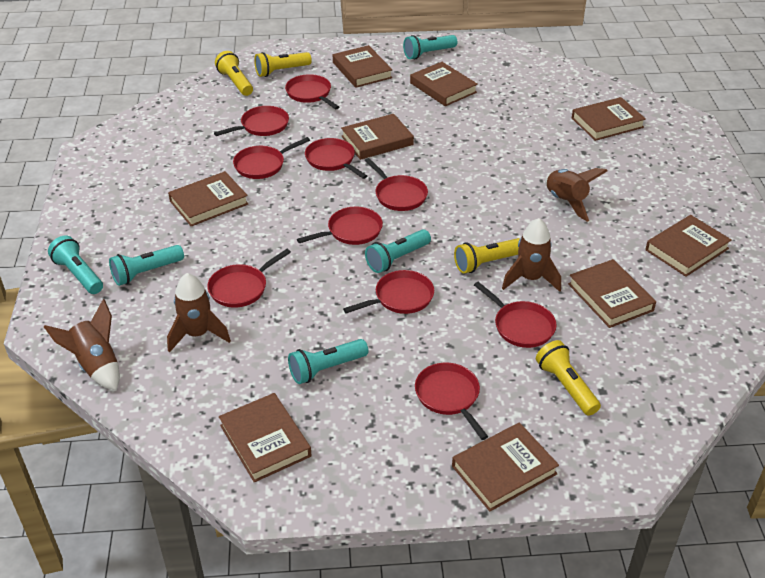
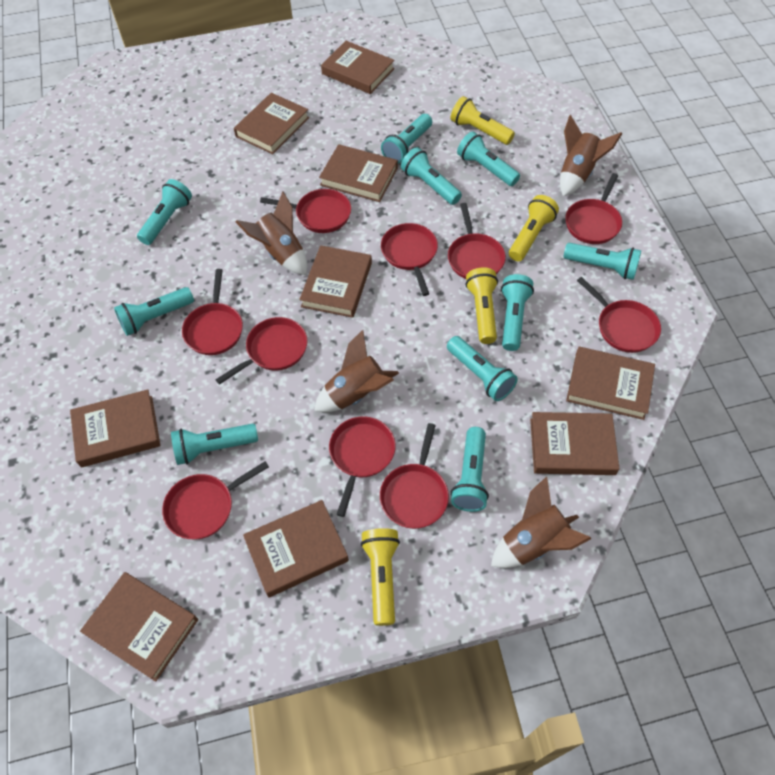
turquoise flashlight: [48,236,103,294] [109,245,184,286] [288,339,368,384] [365,229,431,273] [403,35,457,59] = 5 -> [114,287,194,336] [137,179,192,245] [171,424,258,465] [381,114,432,164] [401,147,462,205] [447,336,518,401] [451,427,489,512] [457,131,520,186] [501,274,534,351] [564,243,641,280] = 10

